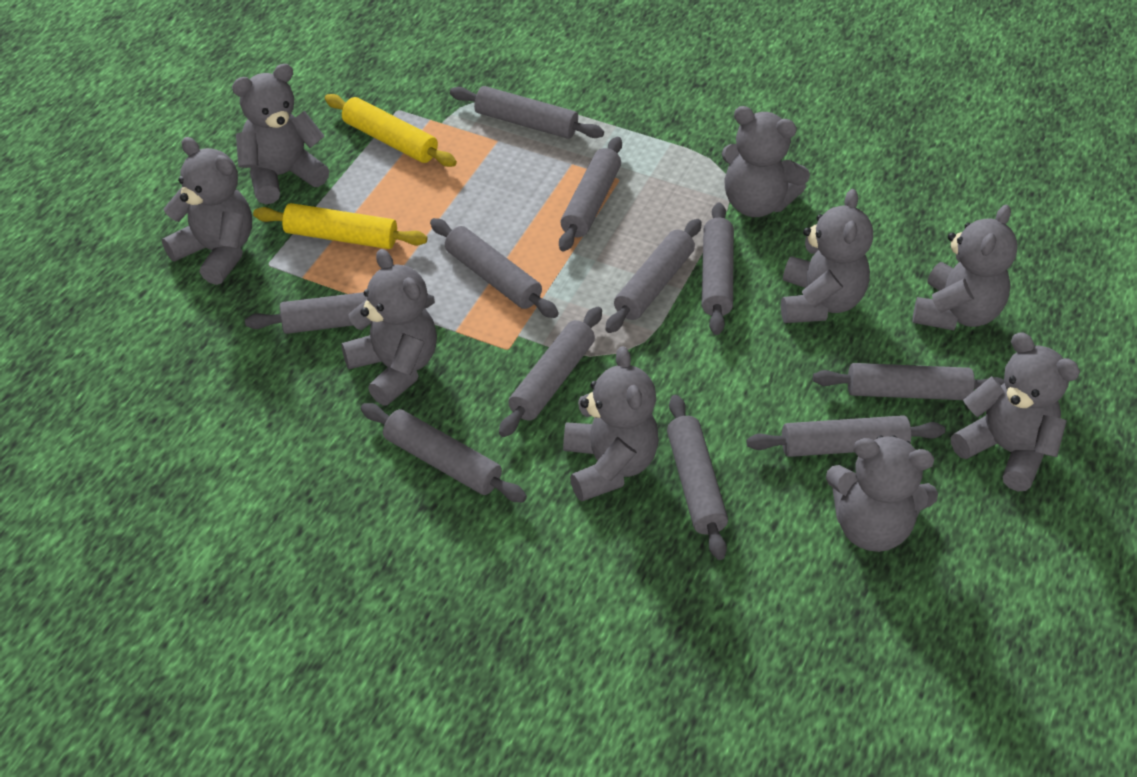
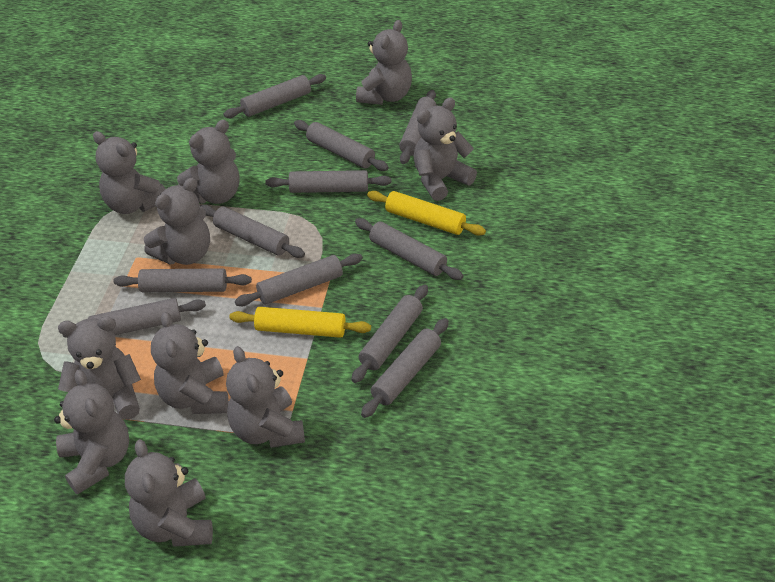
grey teddy bear: [162,137,252,285] [232,64,329,204] [342,249,437,405] [563,346,659,501] [722,106,810,217] [781,189,873,323] [826,435,938,552] [912,205,1018,330] [951,332,1080,491] = 9 -> [54,370,129,495] [58,316,141,420] [93,131,166,214] [125,439,213,547] [144,178,210,265] [151,312,229,414] [177,120,240,204] [226,346,305,448] [356,20,412,105] [413,98,477,201] = 10

